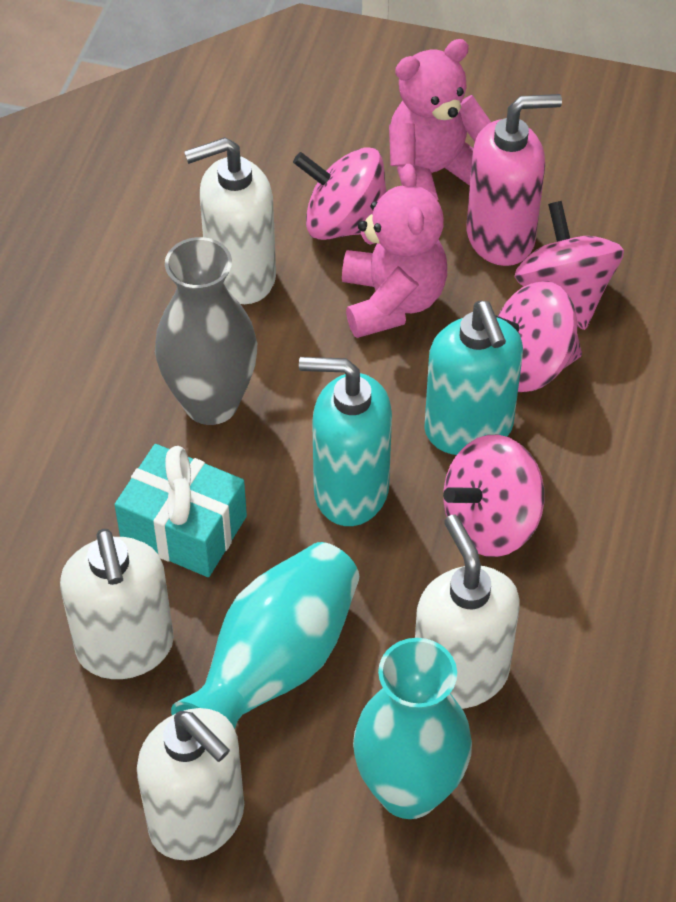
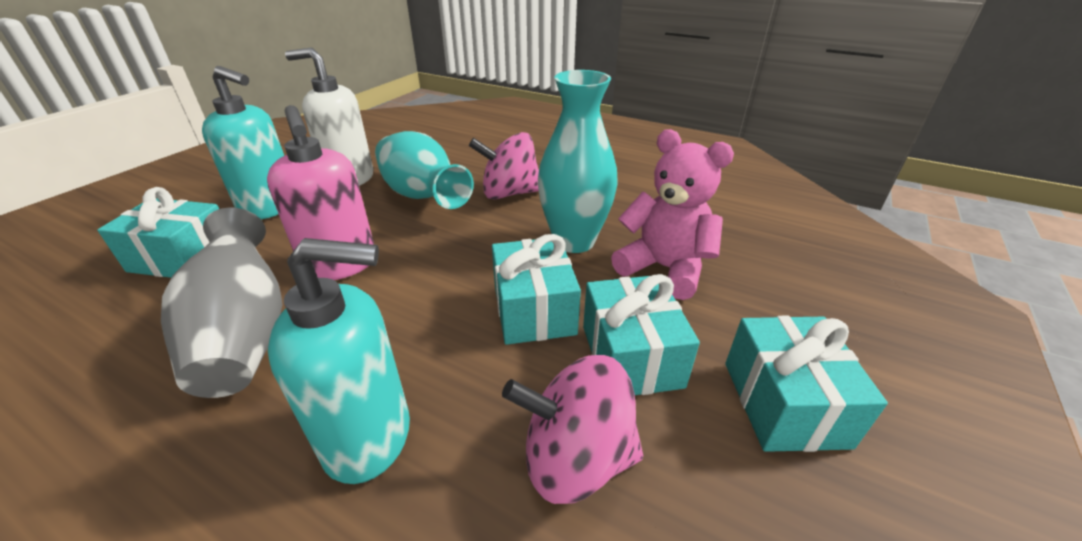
pink spinning top: [293,147,386,240] [443,435,544,557] [495,281,582,392] [514,201,624,330] = 4 -> [469,132,539,199] [502,355,643,504] = 2
pink teddy bear: [342,164,447,338] [389,39,491,201] = 2 -> [611,129,734,300] = 1
turquoise gift: [114,444,247,577] = 1 -> [97,187,219,278] [492,234,581,345] [583,274,700,395] [725,316,888,452] = 4
white soap dispenser: [60,529,174,679] [137,708,244,861] [184,137,276,304] [415,515,520,709] = 4 -> [285,48,373,186] = 1

